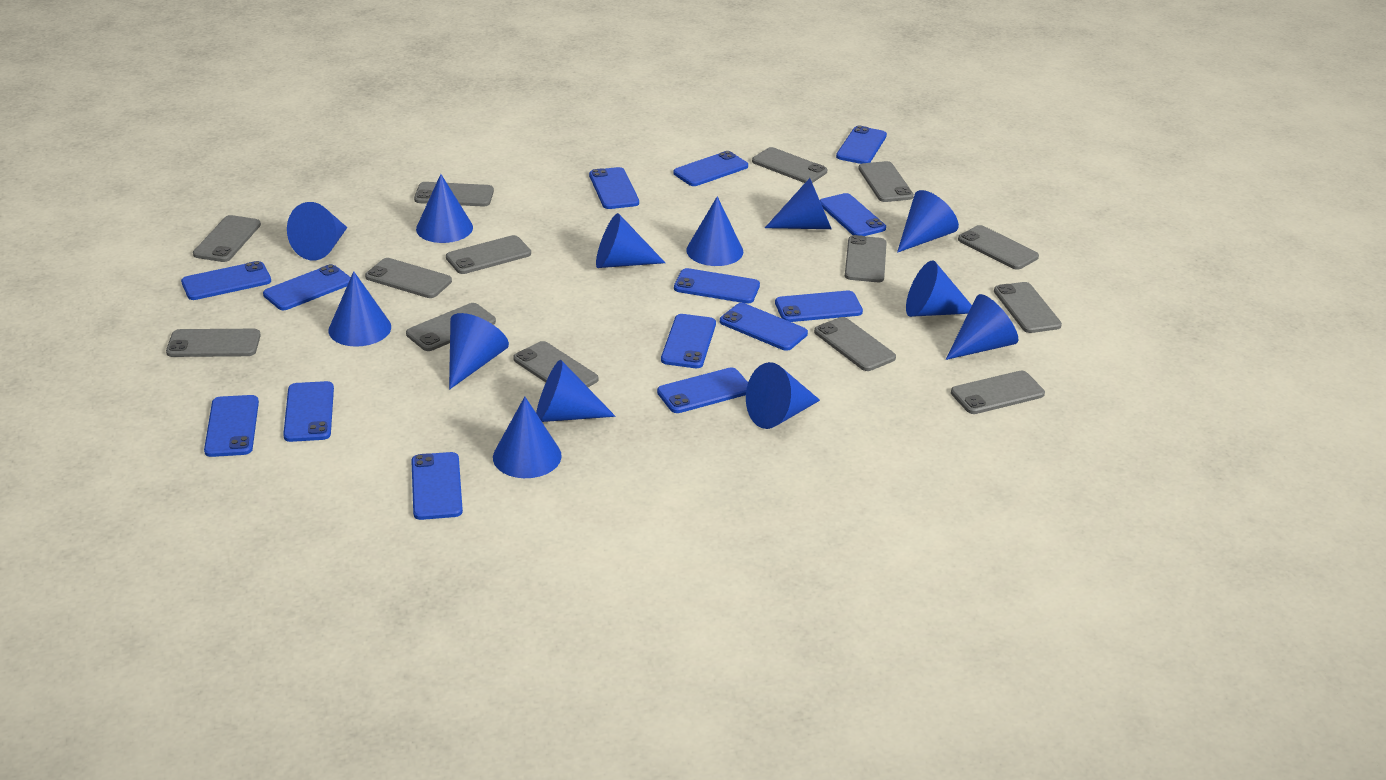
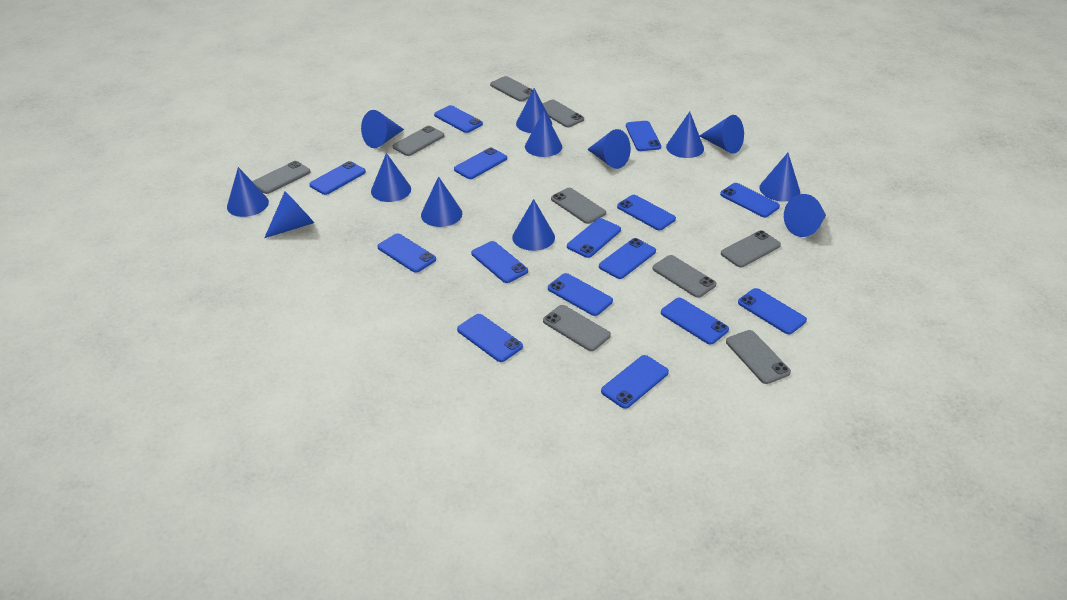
blue phone: [181,261,271,300] [204,395,259,457] [263,264,351,310] [283,381,334,442] [411,452,463,520] [589,167,639,209] [657,367,748,413] [661,314,716,368] [673,151,748,186] [674,268,760,303] [720,303,808,351] [775,291,863,322] [820,193,886,236] [836,126,887,164] = 14 -> [309,161,366,195] [377,233,436,273] [434,105,483,133] [454,147,507,179] [457,314,523,362] [471,241,528,283] [548,273,613,316] [567,218,621,258] [599,238,656,279] [601,355,669,409] [617,195,676,230] [626,121,661,151] [661,298,729,344] [720,183,780,217] [738,288,807,334] = 15
grey phone: [166,329,261,357] [193,215,261,262] [365,258,452,298] [406,303,496,351] [414,182,494,207] [446,235,531,274] [513,341,598,387] [752,147,827,183] [814,317,896,371] [845,235,887,282] [858,161,914,202] [951,371,1045,414] [958,225,1039,270] [994,282,1062,333] = 14 -> [253,161,310,194] [393,126,444,156] [490,76,533,102] [542,100,584,127] [543,305,611,351] [551,188,606,224] [652,255,716,298] [721,230,781,268] [726,330,791,384] = 9

